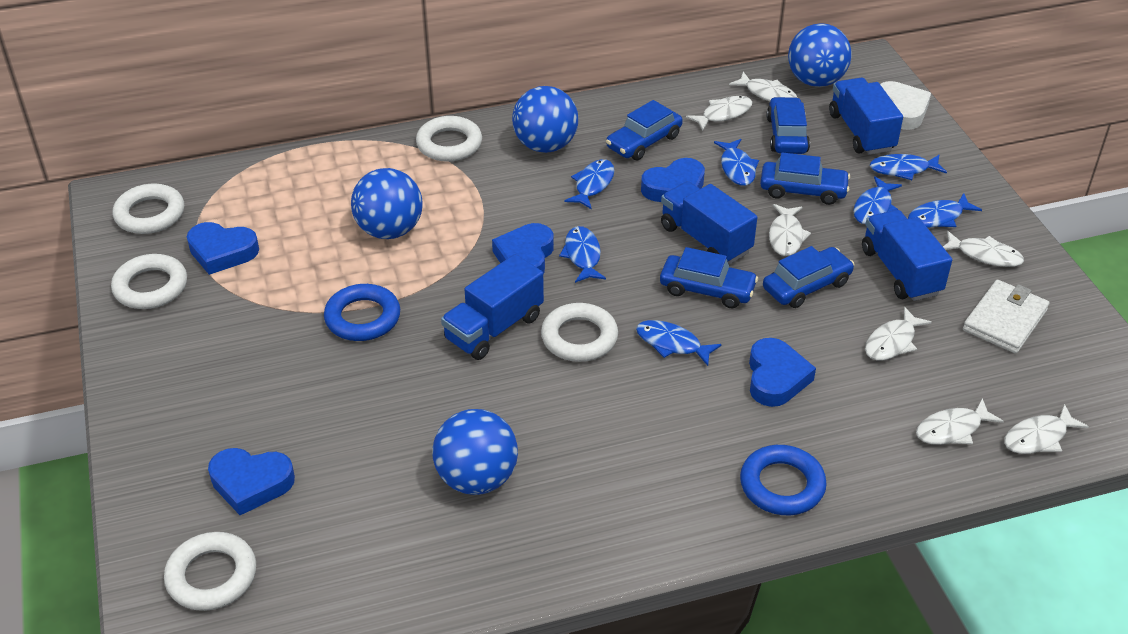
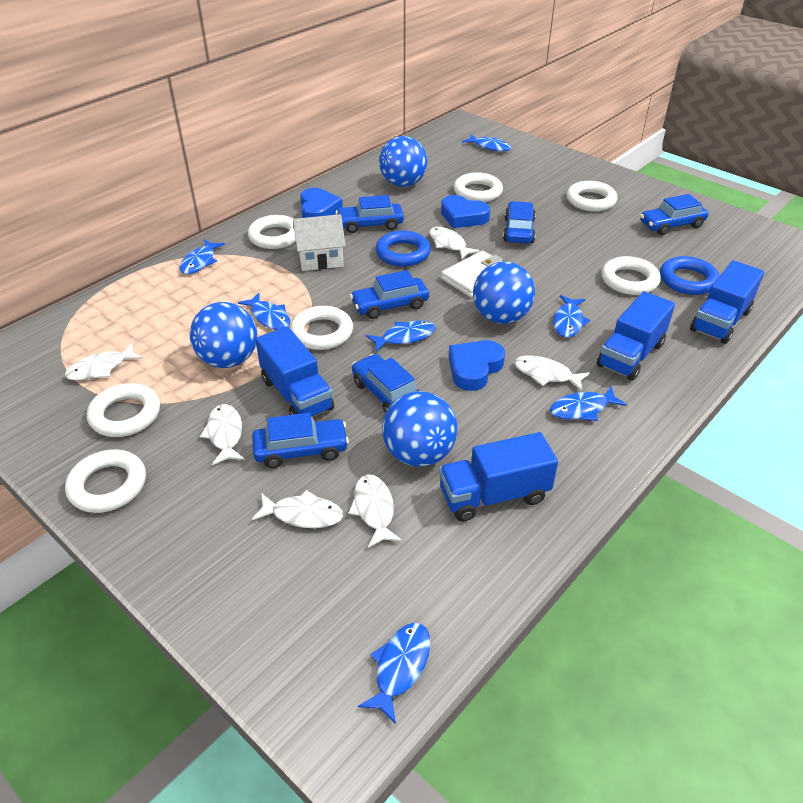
blue car: [606,100,683,160] [660,247,758,308] [760,153,850,205] [763,246,855,308] [766,97,810,154] = 5 -> [252,413,349,468] [336,195,404,233] [350,270,429,319] [352,354,419,413] [503,201,536,244] [640,194,709,235] = 6
blue heart: [187,222,259,275] [208,448,295,515] [492,223,554,274] [641,158,705,202] [749,338,816,407] = 5 -> [300,188,343,218] [441,195,490,228] [449,340,505,391] = 3
white fish: [686,96,752,131] [729,72,797,101] [769,204,811,256] [865,307,932,360] [916,398,1004,445] [943,231,1024,267] [1004,404,1089,454] = 7 -> [65,343,143,380] [200,404,245,465] [252,490,343,528] [348,475,402,548] [429,227,480,259] [514,355,590,391] = 6
white heart: [880,81,931,130] = 1 -> none = 0
white house: none = 0 -> [293,214,346,271] = 1
white ring: [111,254,187,309] [113,184,184,234] [164,532,256,611] [416,116,482,162] [541,303,618,362] = 5 -> [65,449,146,513] [87,383,160,437] [248,215,296,249] [290,306,353,350] [454,172,503,202] [567,181,617,212] [601,256,661,295] = 7

